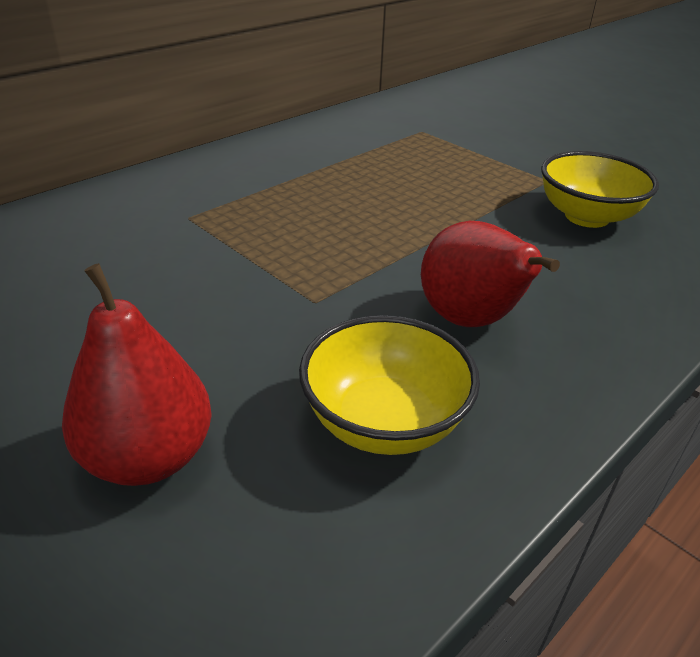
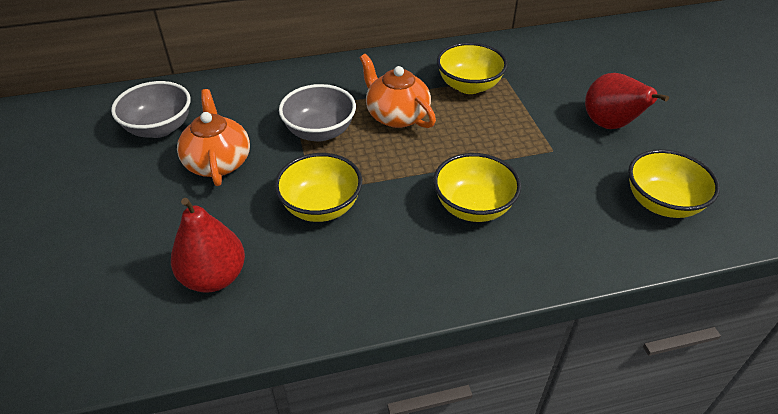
grey bowl: none = 0 -> [111,81,191,138] [279,84,356,142] = 2
orange teapot: none = 0 -> [177,89,250,186] [360,54,436,128] = 2
yellow bowl: [299,315,480,455] [541,151,659,228] = 2 -> [274,153,362,222] [433,153,521,222] [437,42,508,94] [628,149,720,218] = 4

